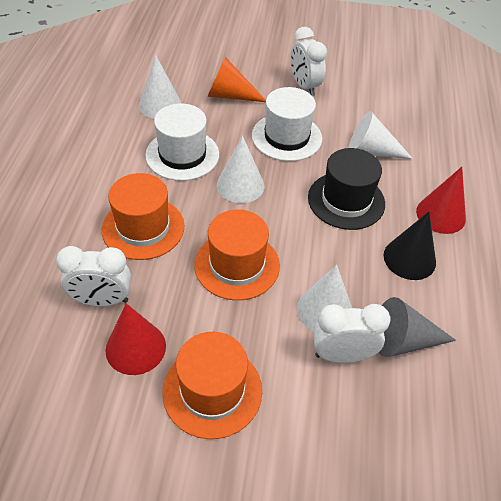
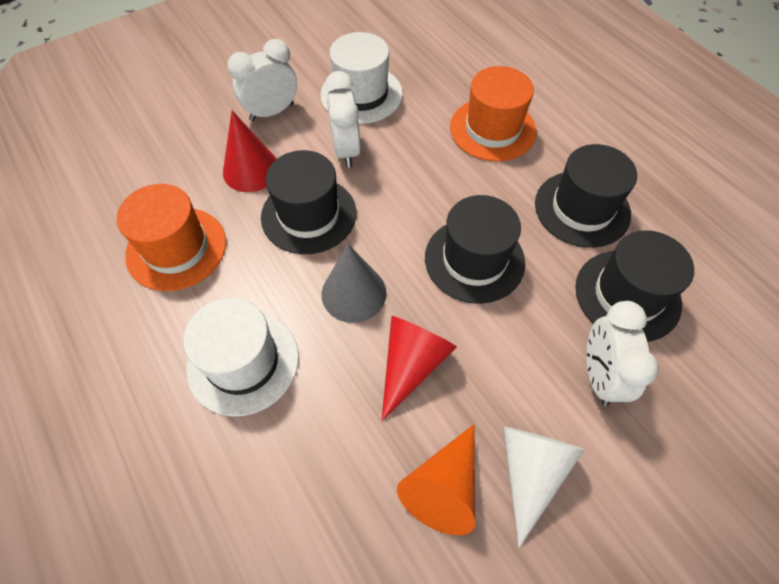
black cone: [384,212,436,280] = 1 -> none = 0
black hat: [308,148,385,230] = 1 -> [261,150,356,254] [425,195,525,304] [535,144,637,248] [576,230,694,342] = 4
orange hat: [101,173,184,260] [162,332,262,439] [194,210,280,300] = 3 -> [117,184,226,291] [450,66,536,162] = 2
white cone: [139,55,182,119] [217,136,264,203] [297,265,352,331] [348,111,413,159] = 4 -> [503,426,584,548] = 1

